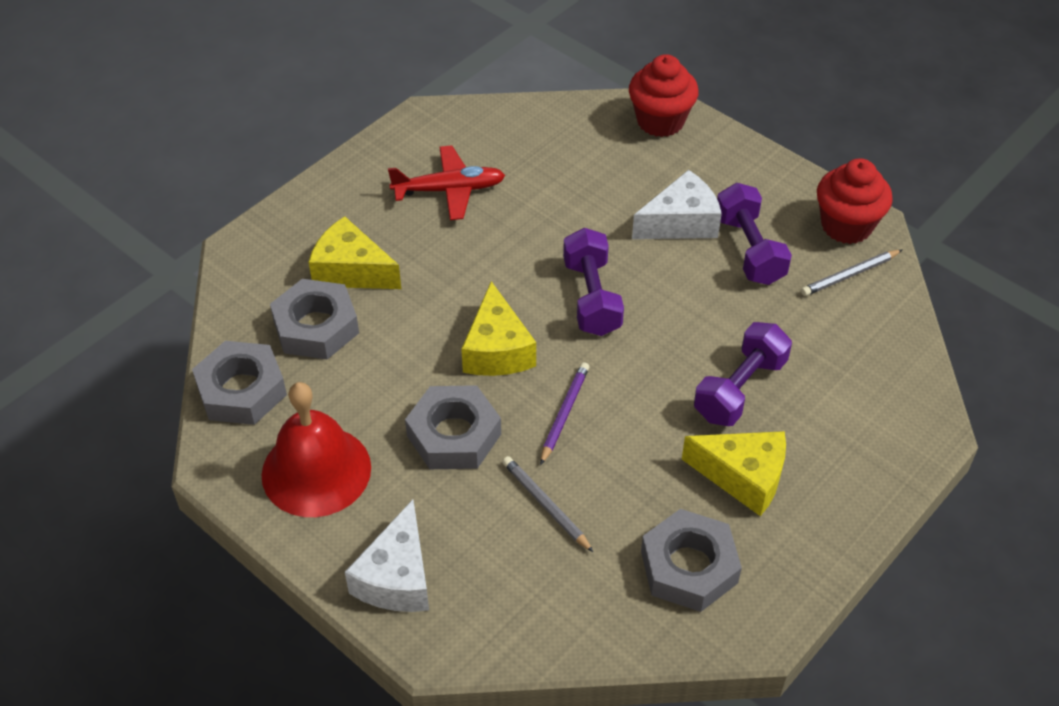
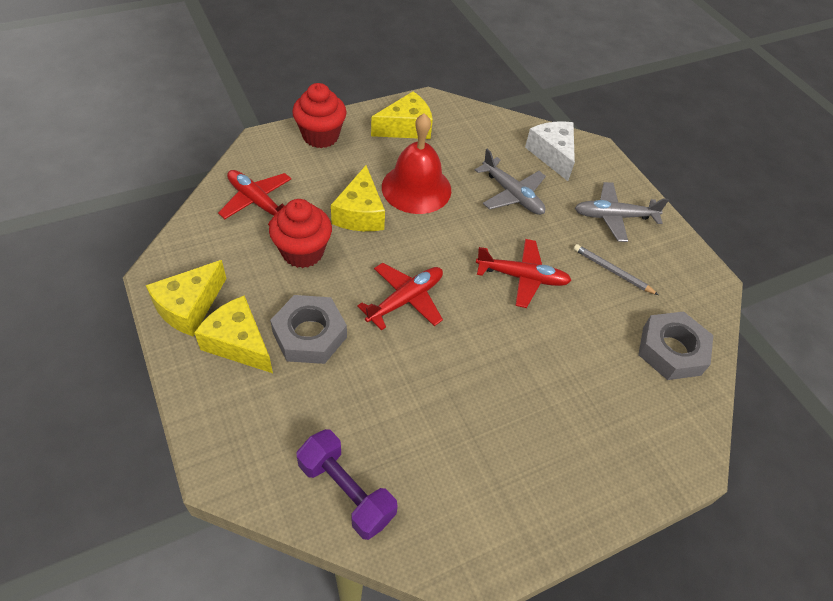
grey nut: [192,341,287,425] [270,279,359,360] [405,385,501,469] [641,509,742,612] = 4 -> [270,295,347,364] [638,312,713,380] = 2
grey pencil: [502,456,594,553] [801,250,902,296] = 2 -> [574,244,659,295] = 1
grey plane: none = 0 -> [475,149,546,215] [575,182,669,242] = 2
purple dumbbell: [563,228,624,336] [694,322,792,426] [717,183,792,285] = 3 -> [297,429,398,540] = 1
purple pencil: [540,362,589,465] = 1 -> none = 0
red plane: [388,145,505,220] = 1 -> [218,170,292,225] [357,263,443,331] [476,239,572,308] = 3
white cheese: [345,500,429,612] [632,170,722,239] = 2 -> [525,121,575,181] = 1
yellow cheese: [309,216,401,289] [461,281,536,376] [682,431,786,516] = 3 -> [146,260,227,337] [194,296,273,373] [331,165,385,231] [371,91,433,139] = 4

